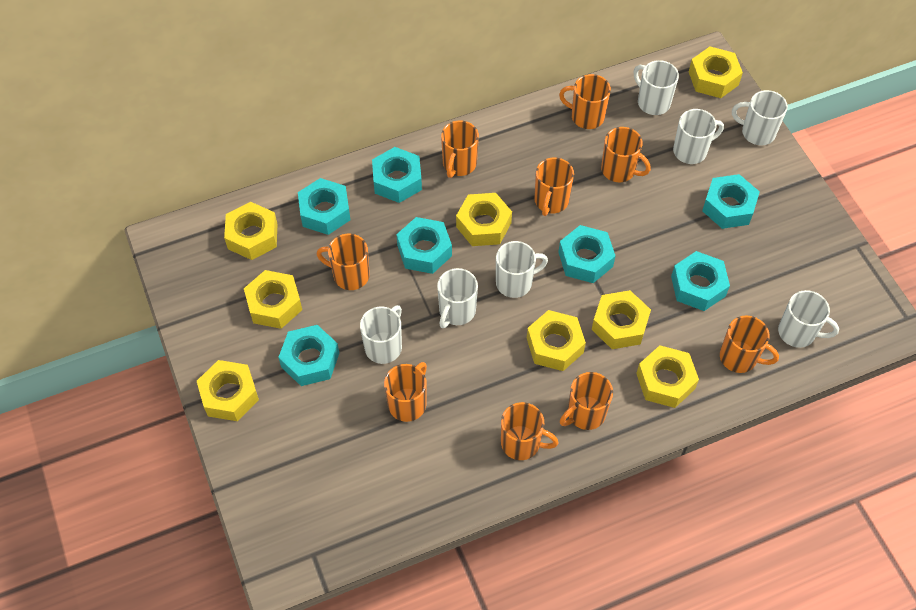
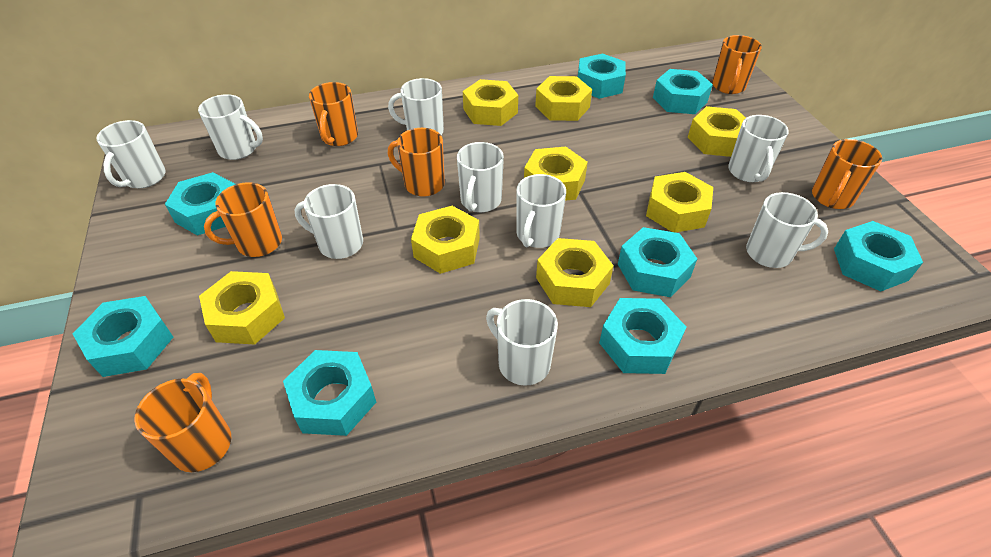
orange mug: [317,234,370,290] [384,362,427,422] [441,121,479,178] [501,402,559,460] [534,158,574,216] [559,74,611,129] [560,372,613,430] [601,127,651,182] [720,315,779,373] = 9 -> [134,373,231,472] [204,182,282,257] [309,82,358,146] [388,128,445,197] [712,35,762,94] [812,139,882,209] = 6
turquoise nut: [278,325,339,386] [298,178,351,235] [372,147,422,203] [396,217,452,274] [558,225,615,283] [671,251,730,311] [702,174,760,229] = 7 -> [73,296,173,377] [165,172,236,236] [283,350,376,436] [578,54,626,99] [599,298,686,374] [618,227,697,297] [653,69,713,114] [834,221,923,291] = 8
white mug: [360,305,402,364] [437,268,478,328] [496,241,548,298] [634,60,679,115] [673,109,724,164] [732,90,788,145] [778,290,839,348] = 7 -> [96,120,166,188] [198,94,263,160] [294,184,363,259] [388,78,444,135] [457,142,504,212] [486,299,558,385] [516,174,566,248] [728,115,789,182] [746,192,828,268] = 9

